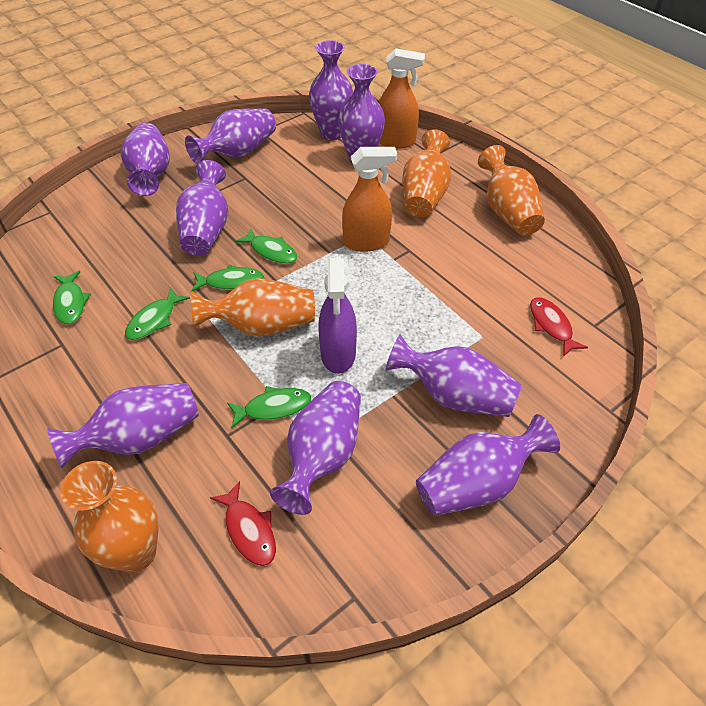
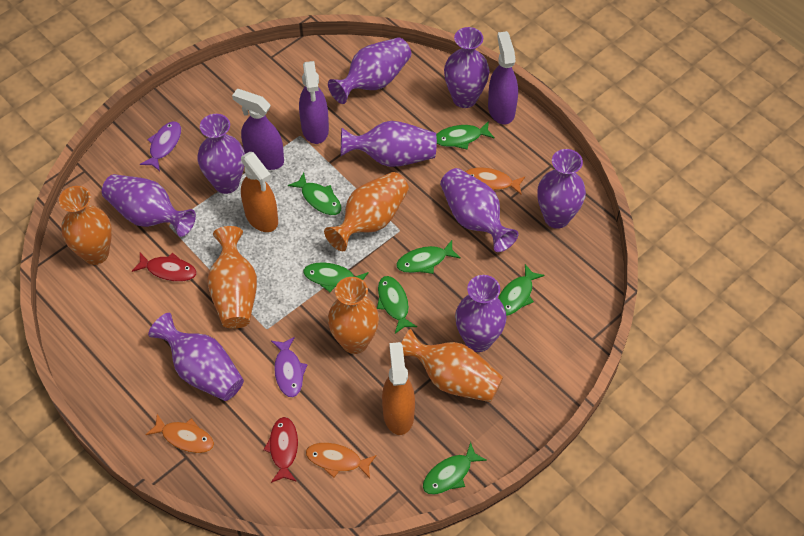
green fish: [53,271,91,324] [125,288,190,340] [192,264,264,292] [227,386,311,428] [235,229,298,264] = 5 -> [288,172,342,215] [303,262,369,292] [377,276,417,334] [396,240,461,274] [423,442,487,495] [436,121,495,150] [498,264,545,316] = 7
orange fish: none = 0 -> [146,414,214,453] [306,443,376,478] [465,167,525,195] = 3
orange vase: [60,461,159,573] [191,278,315,337] [402,129,451,217] [478,145,545,236] = 4 -> [59,186,112,265] [207,226,257,329] [324,172,409,251] [328,277,379,354] [401,329,503,402] = 5
purple fish: none = 0 -> [140,122,181,171] [271,337,308,397] = 2
purple spray bottle: [318,258,357,374] = 1 -> [232,89,284,170] [299,61,329,144] [488,31,518,124] = 3

